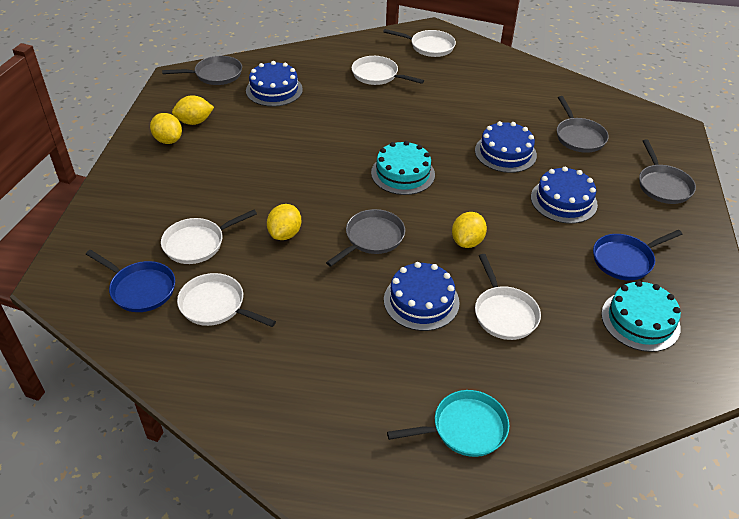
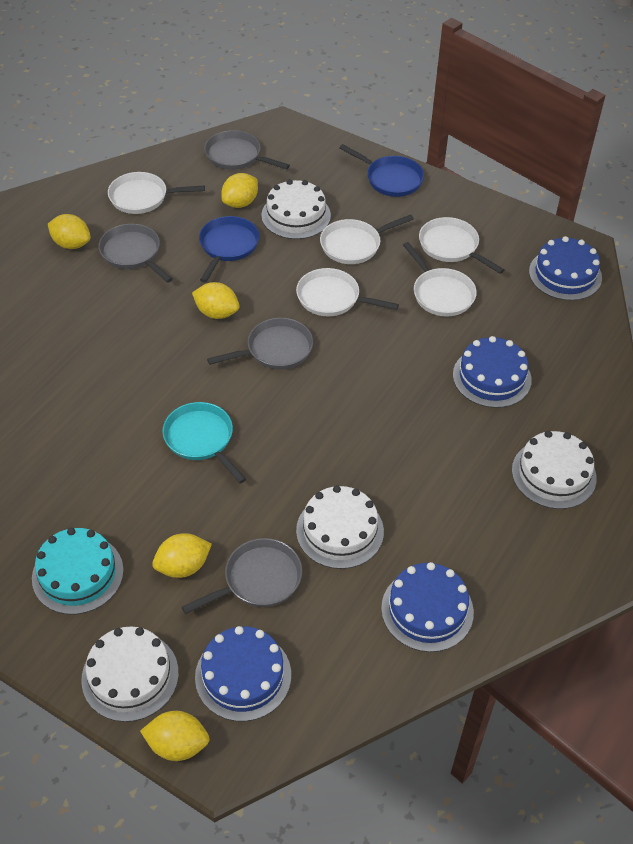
turquoise cake: [371,141,435,195] [601,281,681,352] = 2 -> [32,528,124,615] = 1
white cake: none = 0 -> [81,627,179,722] [261,179,331,239] [296,485,384,569] [512,431,597,509] = 4
yellow lemon: [150,113,182,144] [172,95,214,125] [267,204,301,240] [452,212,487,248] = 4 -> [48,214,91,249] [140,711,209,761] [152,533,212,578] [192,282,240,319] [221,173,258,208] = 5

